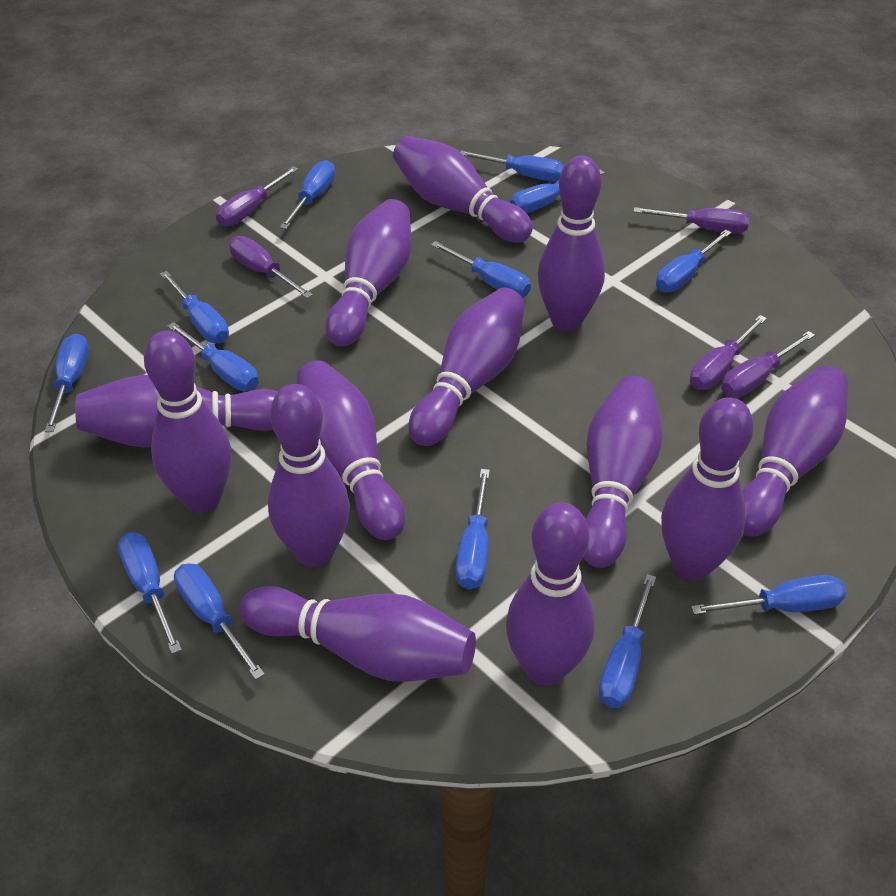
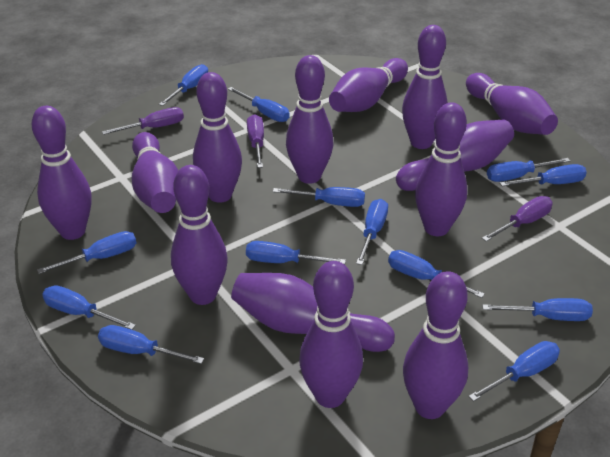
purple screwdriver: [216,166,298,226] [229,236,313,298] [633,207,749,234] [690,315,767,390] [721,331,815,397] = 5 -> [102,107,184,135] [247,114,264,168] [482,196,553,242] = 3

